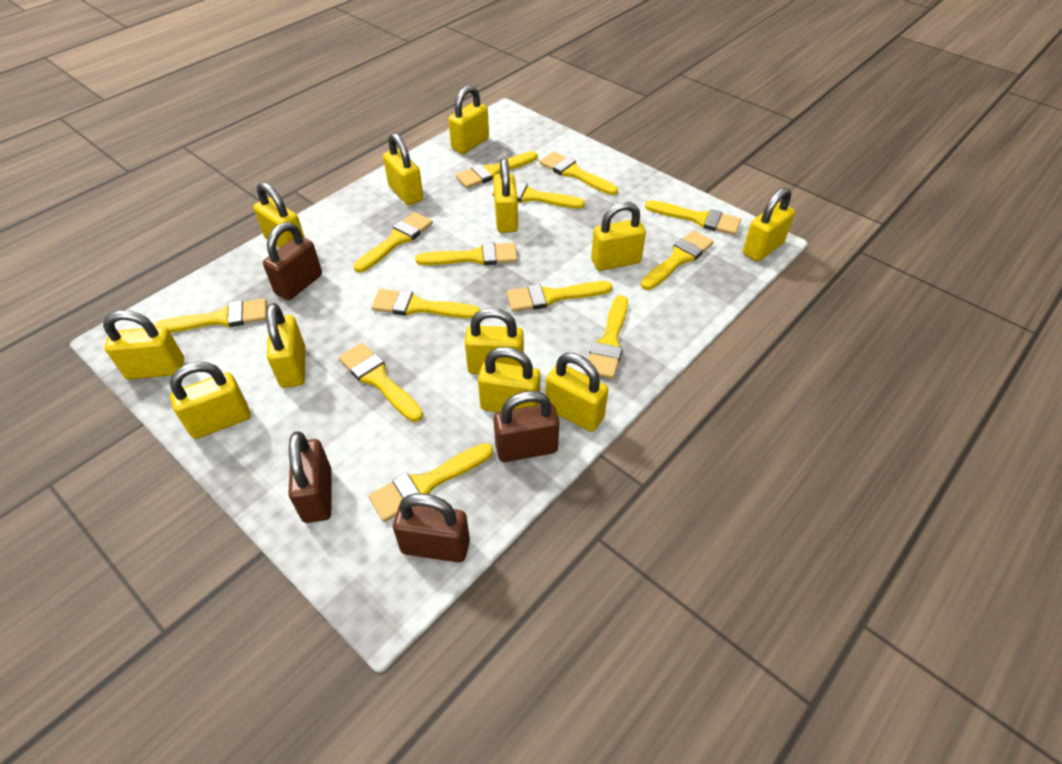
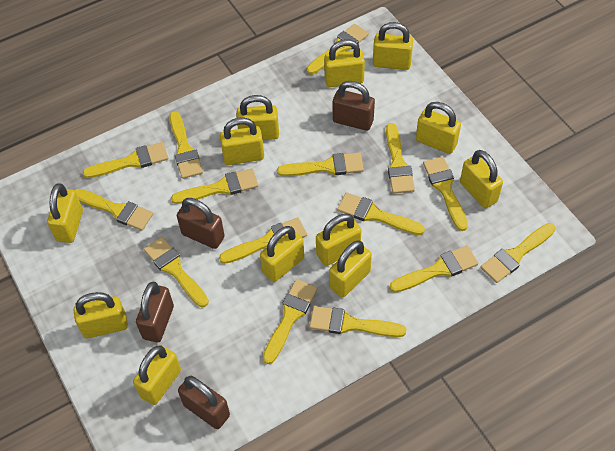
yellow brush: [154,298,267,333] [338,343,423,422] [354,212,433,273] [369,443,493,522] [371,289,480,319] [415,242,517,265] [455,151,537,188] [492,182,585,209] [507,281,612,312] [540,152,618,195] [585,295,628,379] [641,230,713,290] [645,200,741,235] = 13 -> [75,189,153,231] [83,142,168,178] [144,237,209,307] [170,111,203,179] [171,168,258,204] [219,217,307,264] [263,279,317,364] [277,153,364,176] [307,24,369,75] [309,306,406,337] [337,192,425,235] [386,123,415,194] [390,245,478,292] [423,157,468,231] [480,223,555,283] = 15

